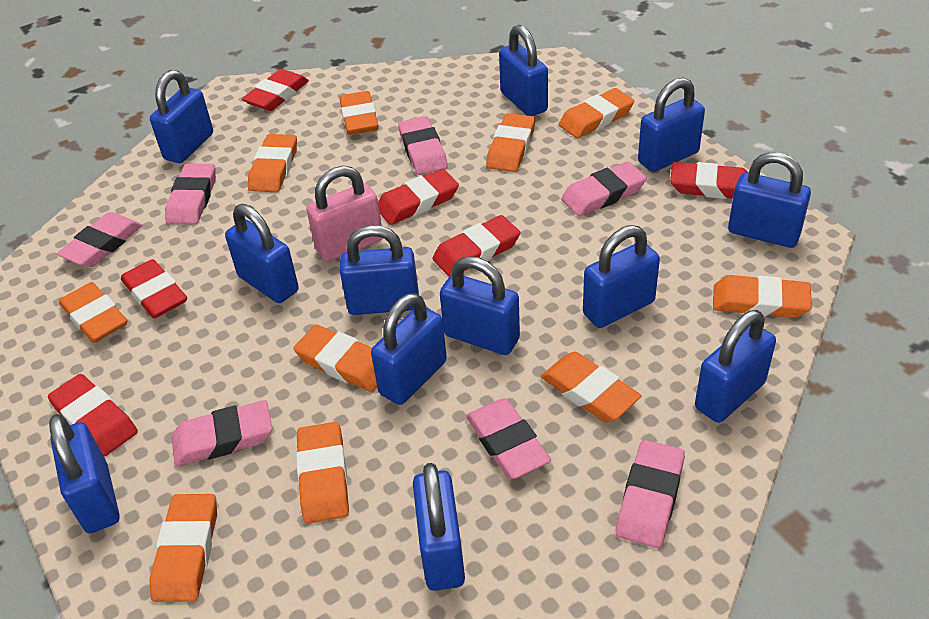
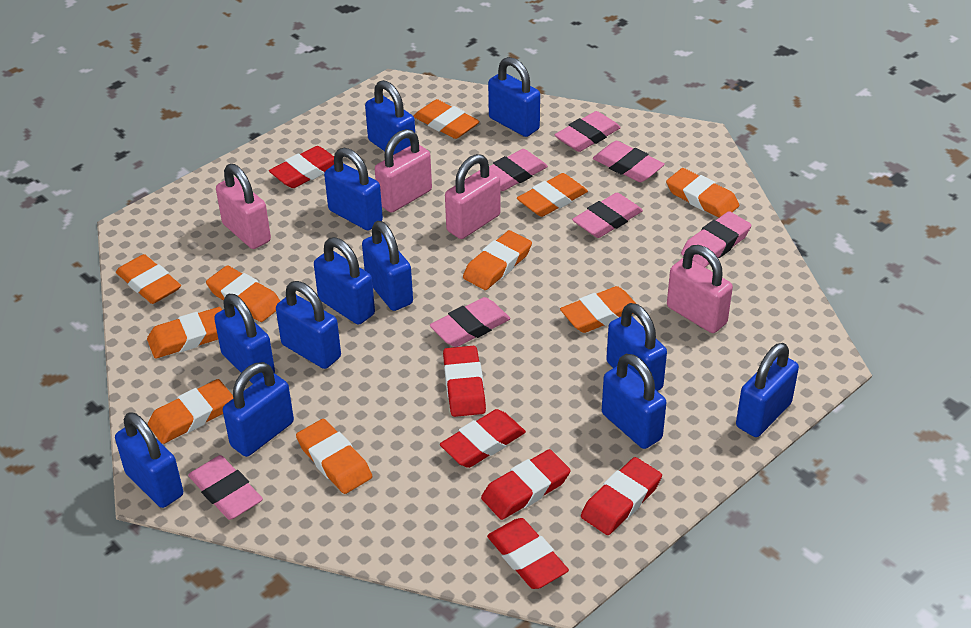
pink padlock: [306,166,383,262] = 1 -> [216,164,271,249] [375,129,432,213] [445,154,501,239] [667,245,733,333] = 4

